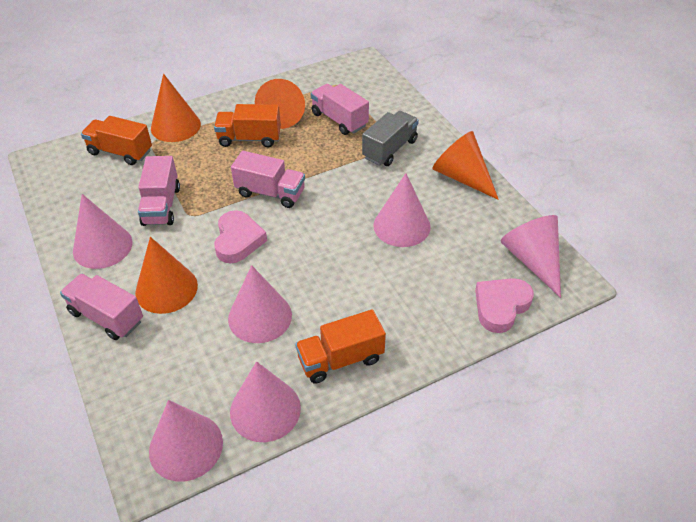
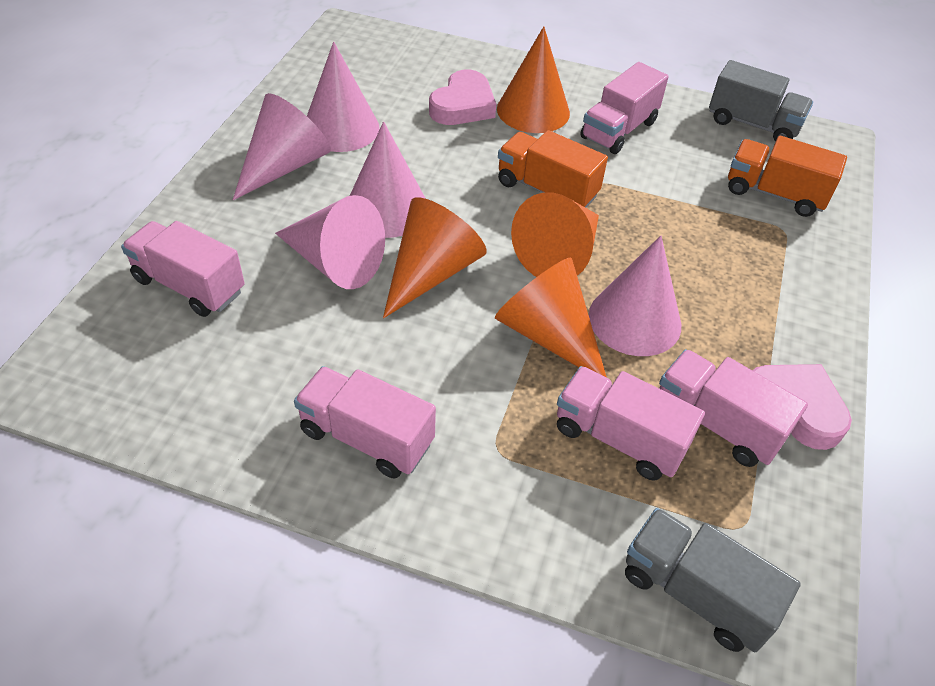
grey truck: [362,111,419,166] = 1 -> [625,508,801,652] [709,60,813,142] = 2
orange truck: [81,116,152,165] [214,104,281,147] [295,309,386,383] = 3 -> [498,130,608,208] [728,136,847,217] = 2
pink cone: [73,194,133,269] [149,400,223,482] [228,265,292,343] [230,361,301,442] [373,173,431,247] [501,215,561,298] = 6 -> [233,93,331,200] [275,195,385,289] [307,42,380,152] [350,121,426,238] [589,236,681,356] = 5
pink truck: [60,274,143,340] [138,156,180,226] [231,151,305,208] [311,84,369,135] = 4 -> [121,221,245,317] [294,366,436,479] [557,366,705,481] [580,62,669,154] [659,349,808,467] = 5

